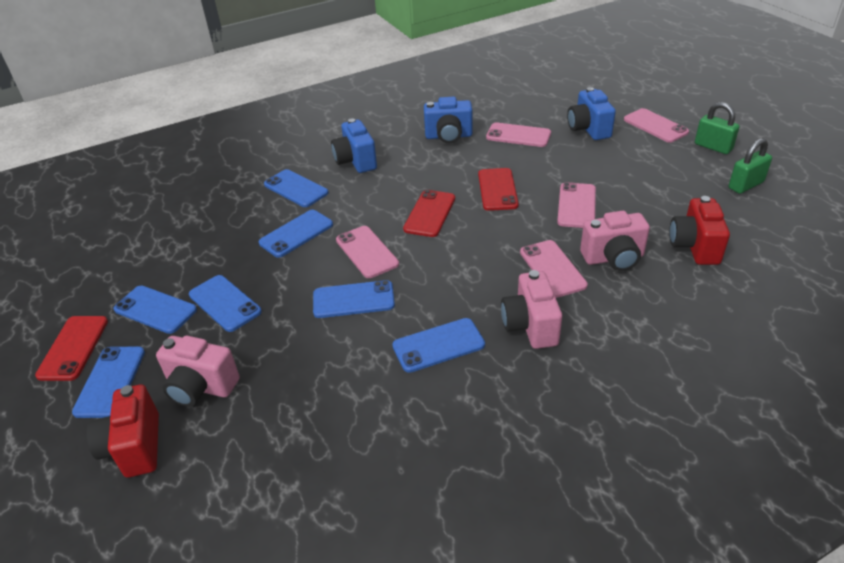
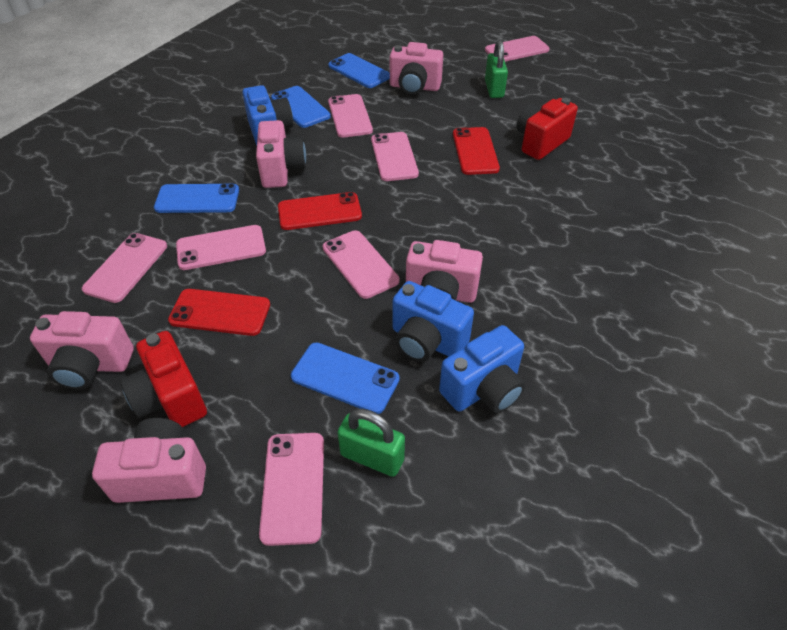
blue phone: [72,347,145,418] [113,286,197,334] [189,275,262,332] [259,210,333,258] [264,169,329,207] [313,280,395,318] [392,318,485,373] = 7 -> [154,183,239,213] [271,86,331,128] [291,342,400,414] [328,53,390,88] = 4
pink camera: [156,336,240,407] [501,270,562,349] [580,211,650,271] = 3 -> [30,311,134,389] [92,418,206,503] [256,120,306,188] [390,42,443,95] [406,240,483,303] = 5
pink phone: [336,226,399,278] [486,123,551,147] [520,240,588,298] [557,182,596,228] [624,108,689,143] = 5 -> [82,233,167,303] [176,225,266,270] [259,433,324,546] [323,230,400,299] [328,94,373,138] [371,132,419,181] [485,36,550,62] = 7

